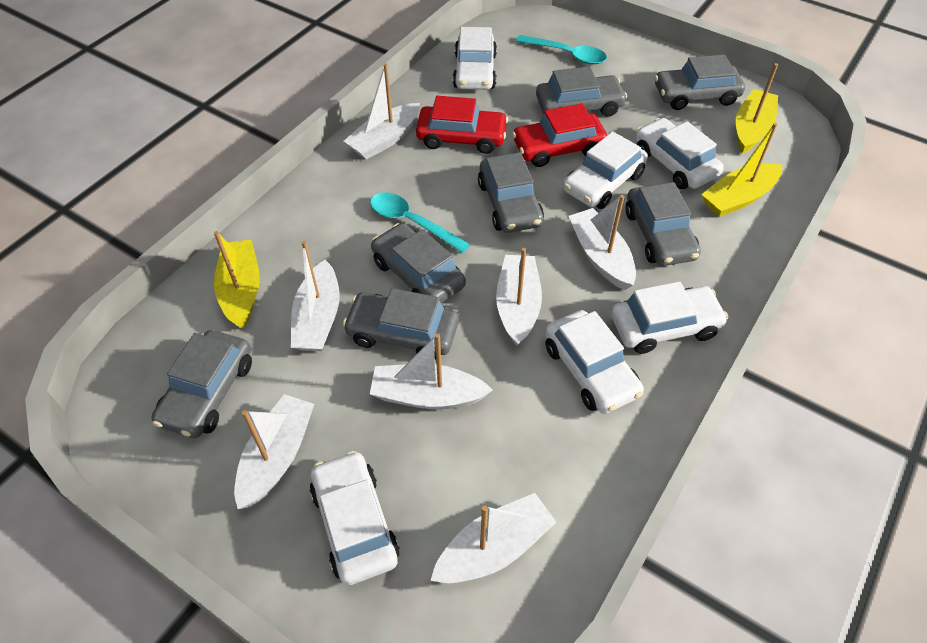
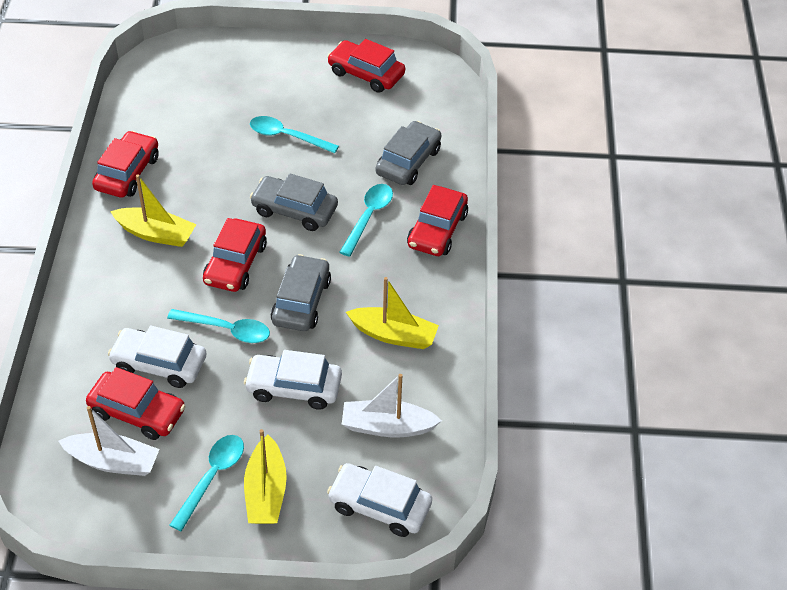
grey car: [151,330,252,438] [343,288,459,360] [371,223,466,303] [478,152,544,233] [536,66,627,117] [625,182,701,266] [654,54,745,110] = 7 -> [250,173,338,231] [271,254,331,331] [375,121,441,185] = 3
red car: [416,96,508,154] [512,104,607,167] = 2 -> [86,367,185,440] [92,131,159,198] [203,218,267,292] [327,39,405,93] [407,185,468,256] = 5
turquoise spoon: [370,192,470,253] [516,35,607,64] = 2 -> [167,309,270,343] [169,435,244,531] [250,116,339,153] [339,184,393,257] = 4
white boat: [234,394,314,509] [291,241,340,351] [344,63,420,159] [370,333,492,409] [431,493,557,583] [496,248,542,346] [568,195,636,290] = 7 -> [58,406,159,476] [342,374,442,437] = 2
white car: [310,451,400,585] [453,27,497,90] [545,310,644,414] [563,131,648,209] [611,281,728,354] [635,118,724,189] = 6 -> [108,326,206,388] [244,350,342,410] [327,463,432,537] = 3

